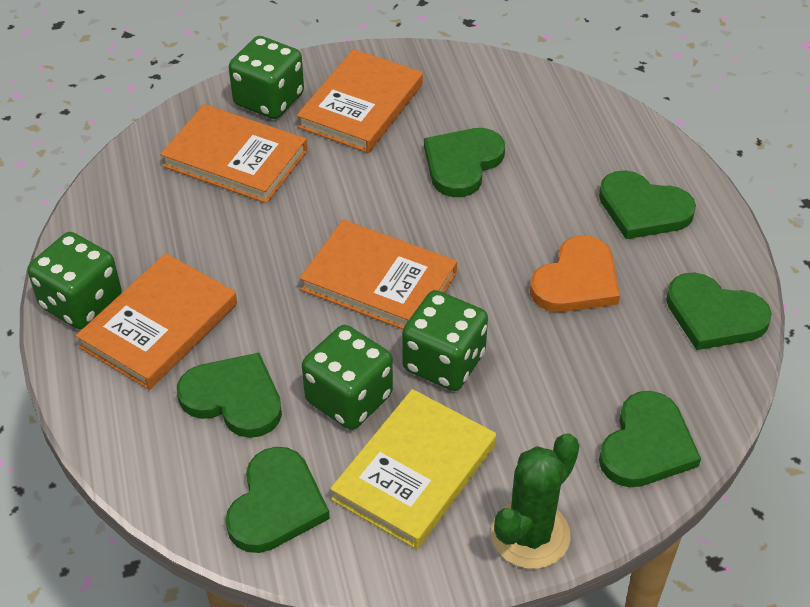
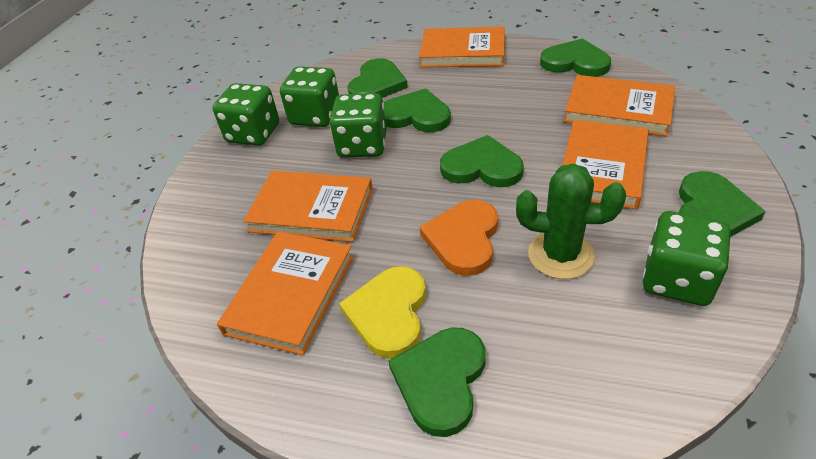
orange book: [76,253,237,390] [160,104,307,203] [297,49,423,153] [300,220,457,329] = 4 -> [217,231,354,355] [243,171,373,242] [419,26,505,68] [562,120,649,209] [564,75,676,136] = 5
yellow book: [330,389,496,549] = 1 -> none = 0
yellow heart: none = 0 -> [339,266,426,359] = 1

